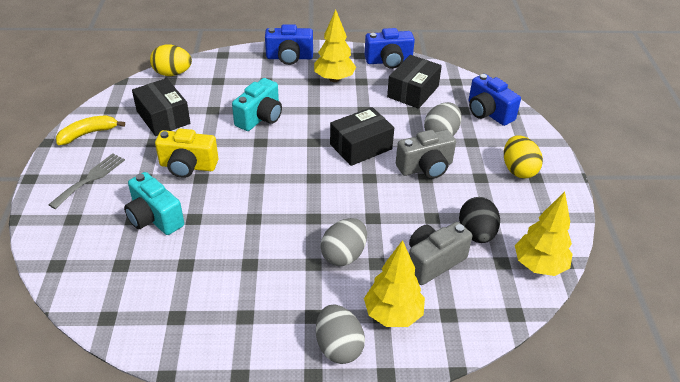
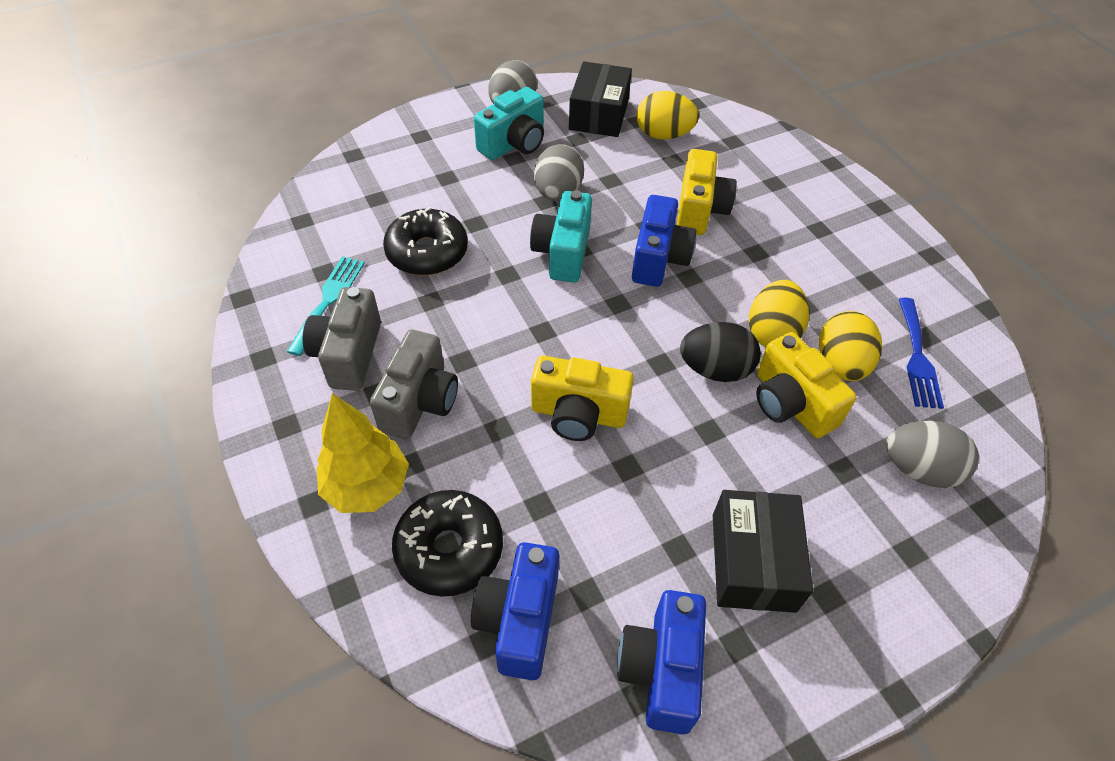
black box: [132,78,190,136] [330,107,394,166] [387,55,442,109] = 3 -> [569,61,632,137] [713,490,813,613] = 2
black donut: none = 0 -> [383,206,468,275] [392,490,503,597] = 2
blue fork: none = 0 -> [899,298,944,409] = 1
grey fork: [48,153,125,209] = 1 -> none = 0
turquoise fork: none = 0 -> [287,256,365,356] = 1
yellow banana: [56,115,125,145] = 1 -> none = 0
yellow camera: [155,128,218,178] = 1 -> [531,356,634,441] [677,149,737,235] [756,332,857,438] = 3
yellow egg: [150,44,192,76] [504,136,543,178] = 2 -> [637,91,699,140] [749,280,809,347] [819,311,882,381] = 3
yellow tree: [314,9,356,82] [364,240,425,327] [515,192,573,276] = 3 -> [317,393,409,513] = 1

